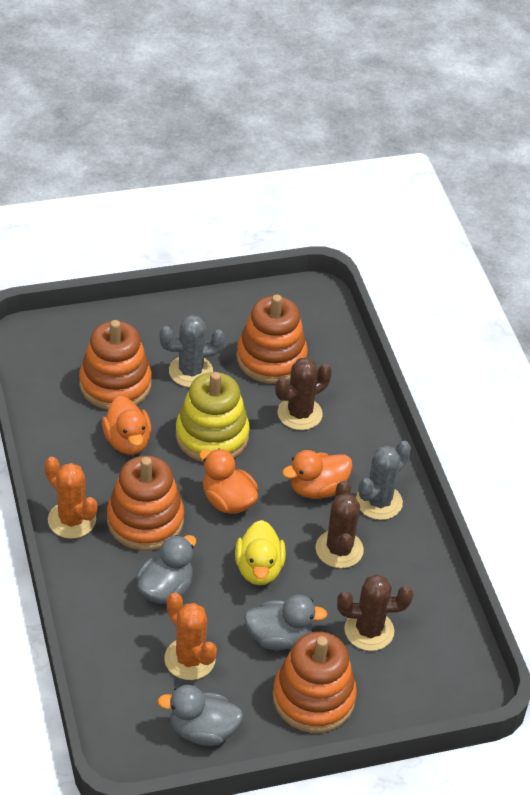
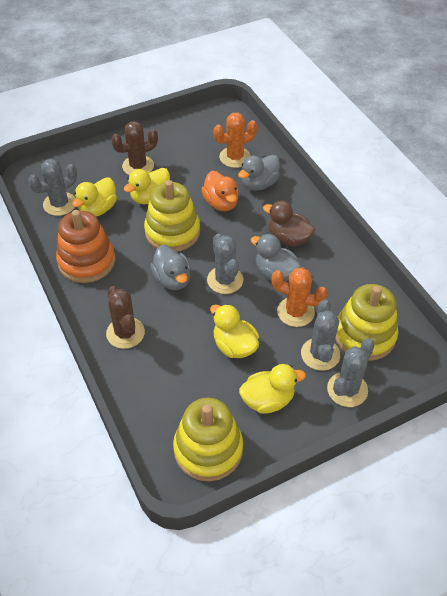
brown cactus: [276,357,332,430] [315,481,364,568] [337,574,413,651] = 3 -> [106,286,145,349] [111,121,158,175] = 2
brown duck: none = 0 -> [263,201,315,246] = 1
grey cactus: [160,315,225,387] [356,441,411,520] = 2 -> [28,159,77,216] [207,233,243,294] [301,299,340,371] [327,339,375,407] = 4
orange duck: [102,396,152,455] [199,449,258,514] [282,450,353,499] = 3 -> [201,171,239,211] = 1
orange stacking toy: [79,320,152,410] [107,456,184,551] [236,294,308,384] [273,632,357,733] = 4 -> [56,210,115,283] = 1
yellow duck: [235,520,286,585] = 1 -> [72,177,117,216] [124,168,170,204] [210,304,259,358] [239,364,306,414] = 4
yellow stacking toy: [176,372,250,462] = 1 -> [144,180,200,252] [173,398,243,481] [335,284,398,361] = 3

